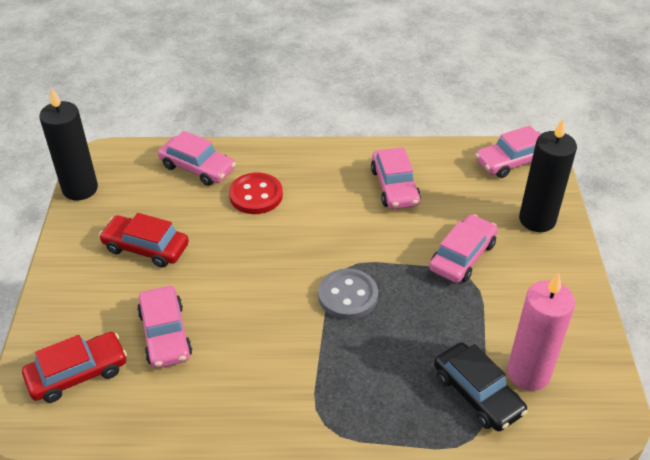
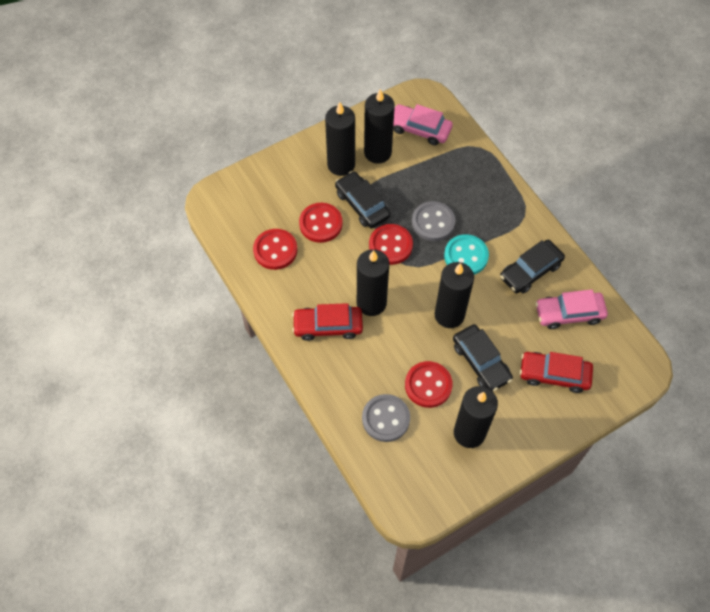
black candle: [39,88,98,200] [519,118,577,232] = 2 -> [325,102,355,176] [357,249,389,316] [364,89,395,164] [435,262,474,328] [454,386,498,448] = 5
black car: [434,342,527,431] = 1 -> [335,171,391,228] [453,324,513,392] [500,240,565,293] = 3
grey button: [318,268,378,320] = 1 -> [362,394,410,442] [412,201,455,241] = 2
pink candle: [507,273,575,391] = 1 -> none = 0
pink car: [137,286,192,368] [158,131,236,186] [371,147,421,209] [429,214,498,283] [475,125,541,178] = 5 -> [393,104,453,145] [535,290,608,329] = 2
red button: [229,172,283,214] = 1 -> [253,229,297,270] [299,203,343,243] [369,224,413,265] [405,361,453,408] = 4
turquoise button: none = 0 -> [444,234,489,275] = 1

